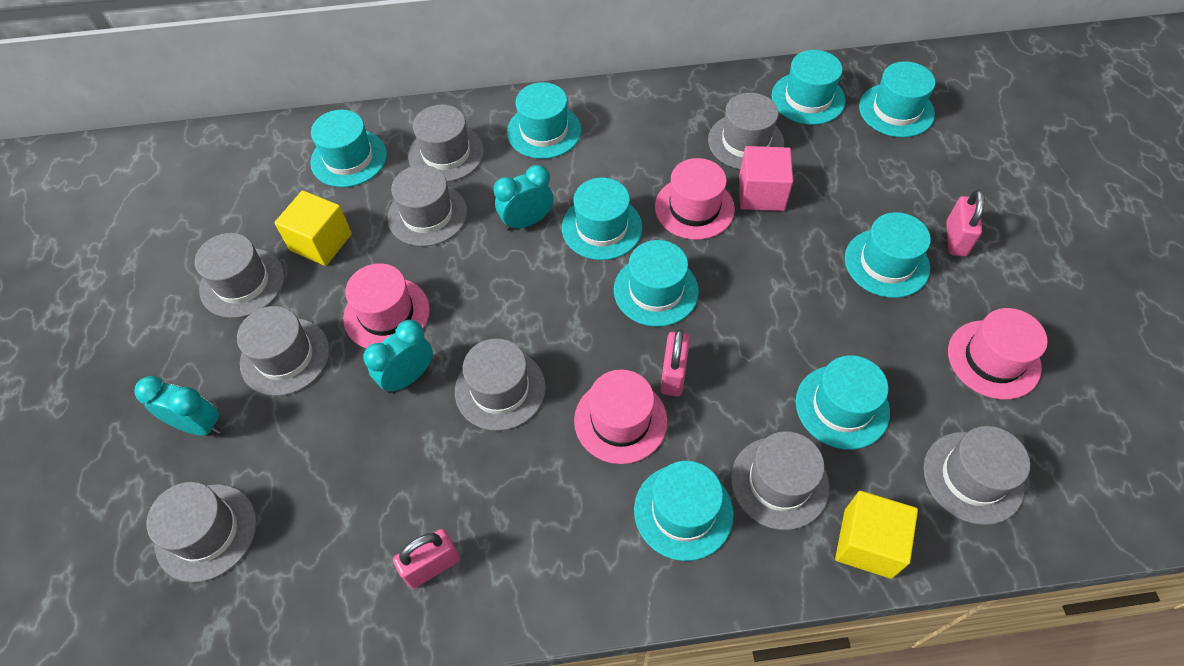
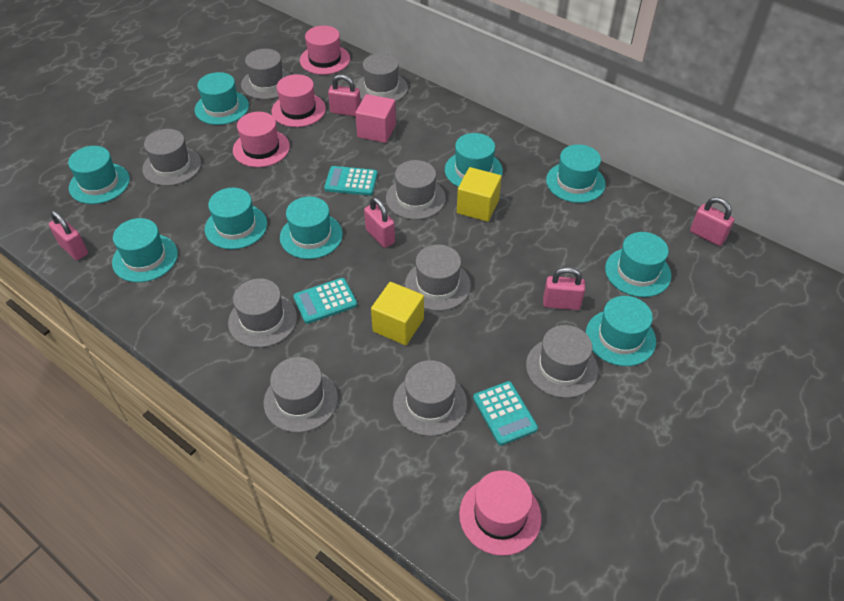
pink padlock: [393,529,460,589] [660,329,690,396] [946,190,985,256] = 3 -> [49,211,88,260] [328,74,361,116] [364,197,395,248] [543,267,585,310] [690,197,734,246] = 5
turquoise calculator: none = 0 -> [293,278,357,324] [324,166,378,195] [473,381,538,445] = 3
turquoise clock: [134,376,221,436] [363,320,433,393] [494,165,553,231] = 3 -> none = 0

